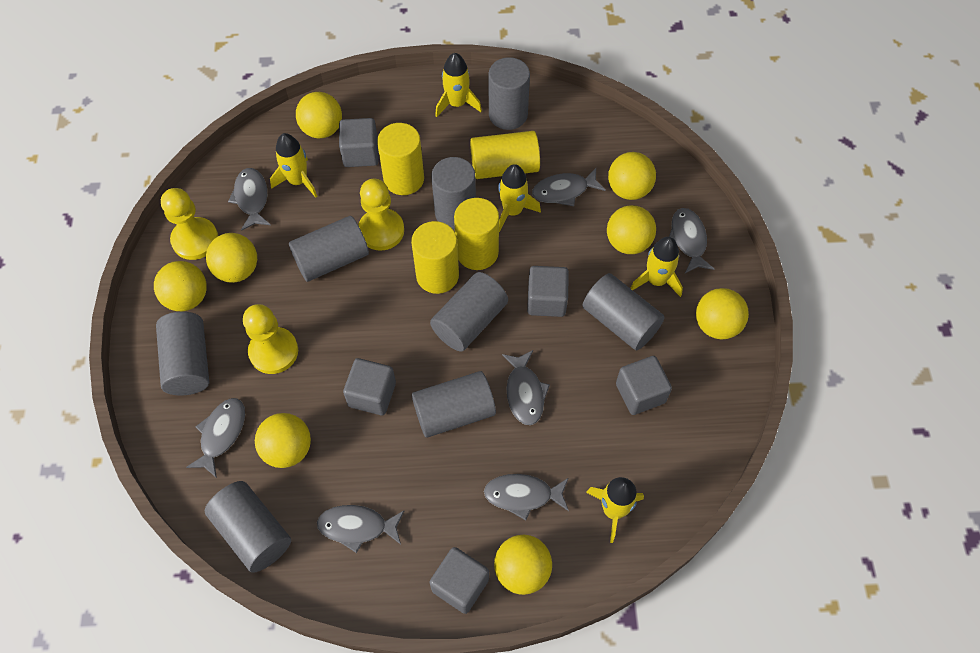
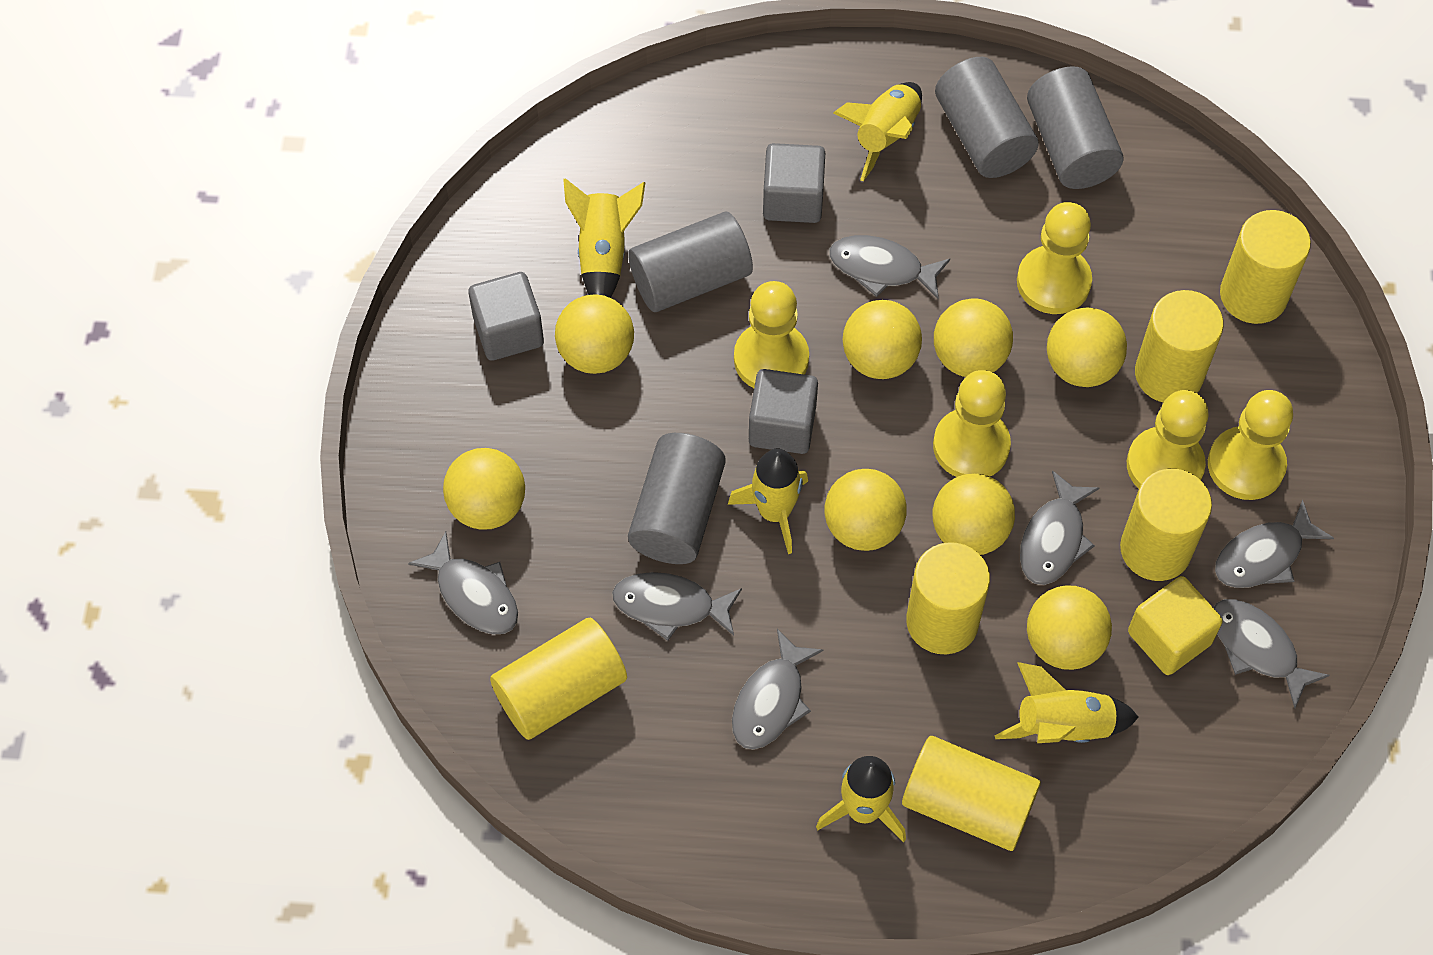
grey cube: [339,118,379,167] [343,358,396,415] [430,547,489,614] [527,266,569,317] [616,356,672,415] = 5 -> [468,272,544,361] [749,369,818,454] [763,143,825,223] = 3
grey cylinder: [156,312,209,395] [205,481,291,573] [289,216,369,282] [412,371,496,438] [430,272,508,352] [431,157,476,229] [489,57,530,130] [582,273,665,351] = 8 -> [628,212,753,312] [628,433,726,564] [935,57,1039,178] [1027,66,1124,189] = 4
yellow cube: none = 0 -> [1128,576,1223,675] = 1
yellow cylinder: [377,123,424,195] [411,221,459,294] [454,198,499,270] [470,131,540,179] = 4 -> [490,618,627,740] [902,736,1041,851] [906,542,990,654] [1120,469,1212,581] [1135,290,1224,402] [1220,210,1311,324] = 6
yellow pawn: [161,188,218,260] [243,304,298,374] [358,179,404,251] = 3 -> [734,281,809,388] [933,370,1011,477] [1017,202,1092,314] [1127,390,1209,489] [1208,390,1293,500] = 5

